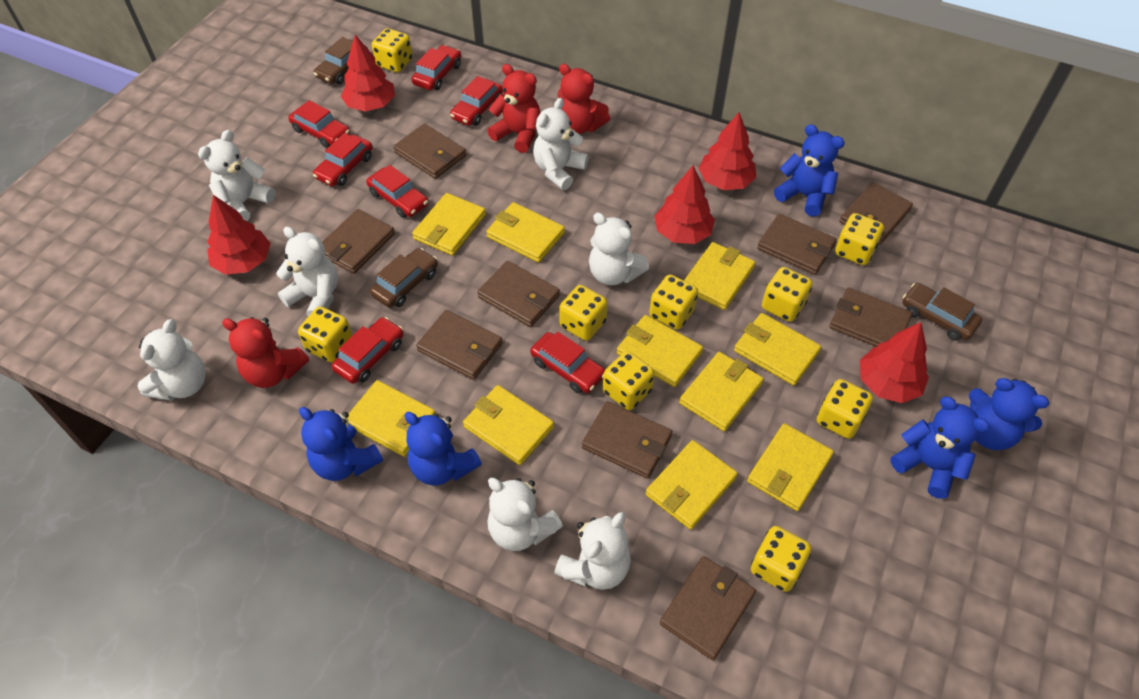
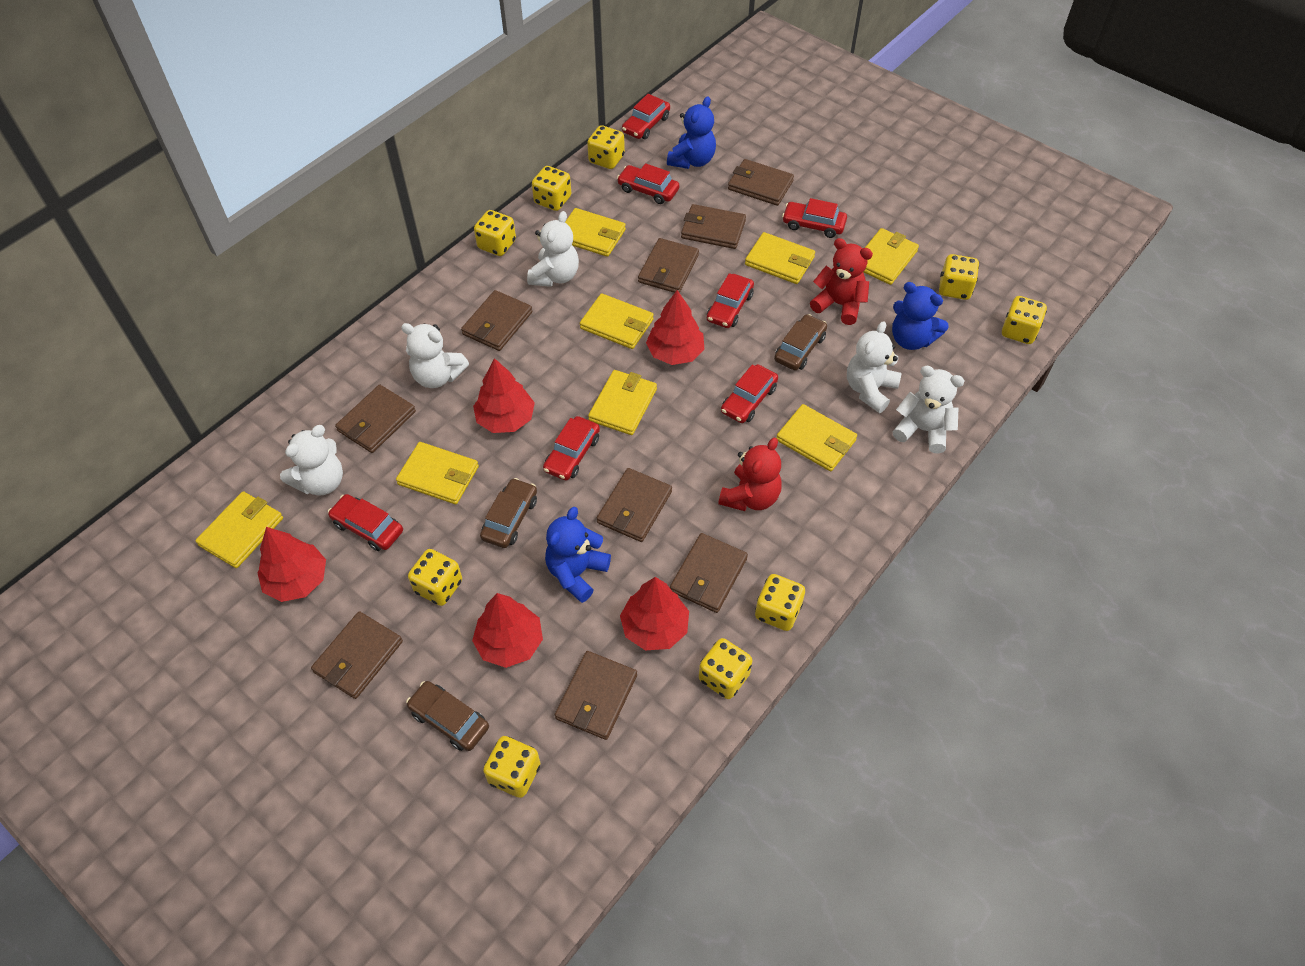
blue teddy bear: [299,407,383,481] [405,412,482,486] [774,124,845,217] [890,397,990,499] [969,378,1049,451] = 5 -> [545,507,611,603] [667,97,716,169] [892,282,949,350] = 3
red teddy bear: [222,317,309,388] [487,64,540,153] [557,64,610,134] = 3 -> [718,438,782,511] [810,238,873,325] = 2
white teddy bear: [138,319,206,401] [198,130,275,221] [276,227,338,317] [487,478,563,551] [533,98,588,190] [554,512,631,590] [589,213,649,285] = 7 -> [280,425,343,496] [401,323,469,388] [527,211,579,287] [847,321,901,413] [893,366,965,454] = 5
yellow wallet: [347,380,435,457] [412,193,486,256] [463,385,554,465] [486,202,565,263] [617,315,703,387] [646,440,738,530] [679,352,764,431] [684,242,755,310] [734,313,821,386] [747,423,834,511] = 10 -> [195,491,283,568] [396,442,479,504] [565,208,626,257] [580,293,654,349] [588,370,657,435] [745,232,815,284] [777,404,857,471] [864,228,919,285] = 8

